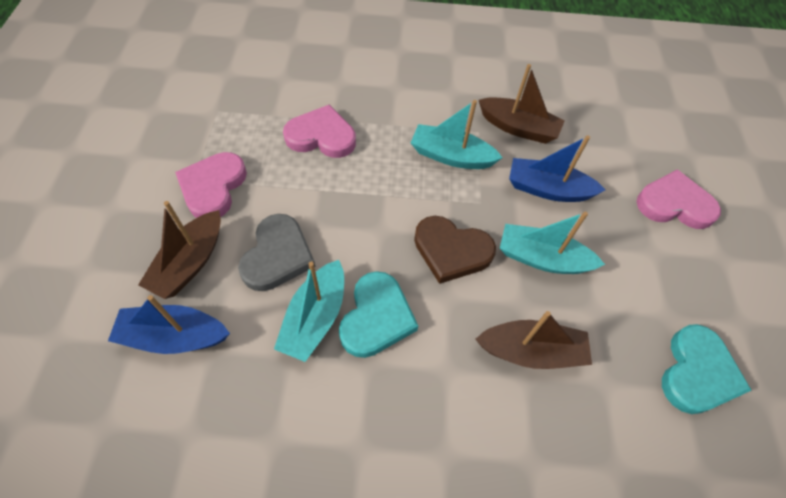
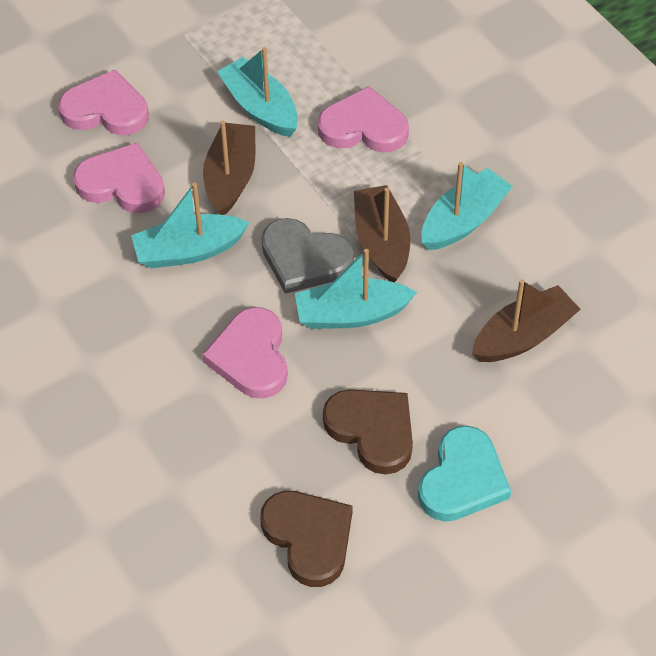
blue boat: [108,295,230,354] [509,135,605,202] = 2 -> none = 0
brown heart: [414,216,496,284] = 1 -> [260,491,352,587] [323,389,413,475] = 2
pink heart: [175,152,247,218] [283,105,356,158] [636,170,721,229] = 3 -> [58,69,149,135] [73,143,165,213] [202,307,288,399] [318,86,409,153] = 4
turquoise boat: [274,260,344,362] [411,100,503,169] [500,212,605,274] = 3 -> [131,182,250,268] [217,47,298,137] [295,249,417,329] [421,162,513,250] = 4
turquoise heart: [339,271,418,358] [662,324,752,414] = 2 -> [418,426,511,522] = 1

